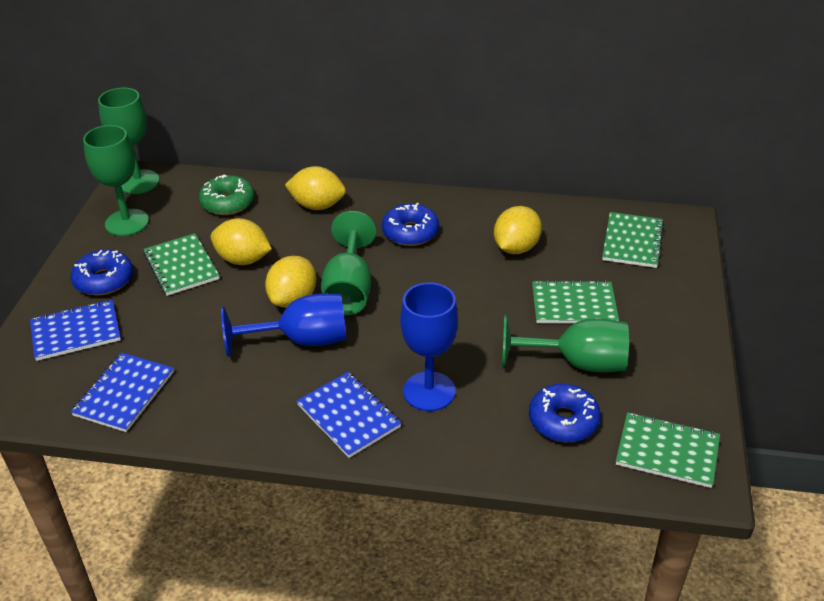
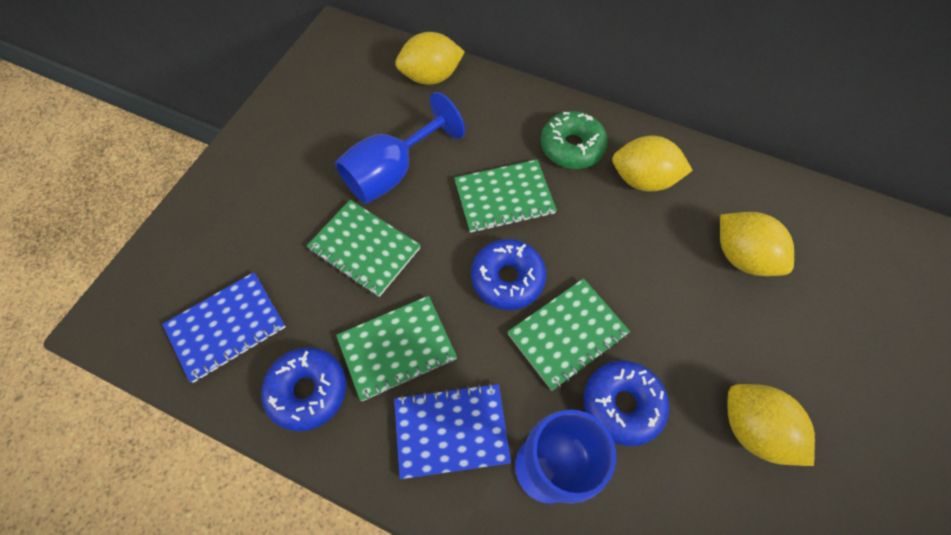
blue notebook: [30,300,121,361] [71,353,174,432] [297,372,402,458] = 3 -> [162,272,286,383] [394,383,511,479] = 2
green goblet: [83,125,149,236] [98,88,159,194] [321,211,376,315] [502,315,629,372] = 4 -> none = 0

